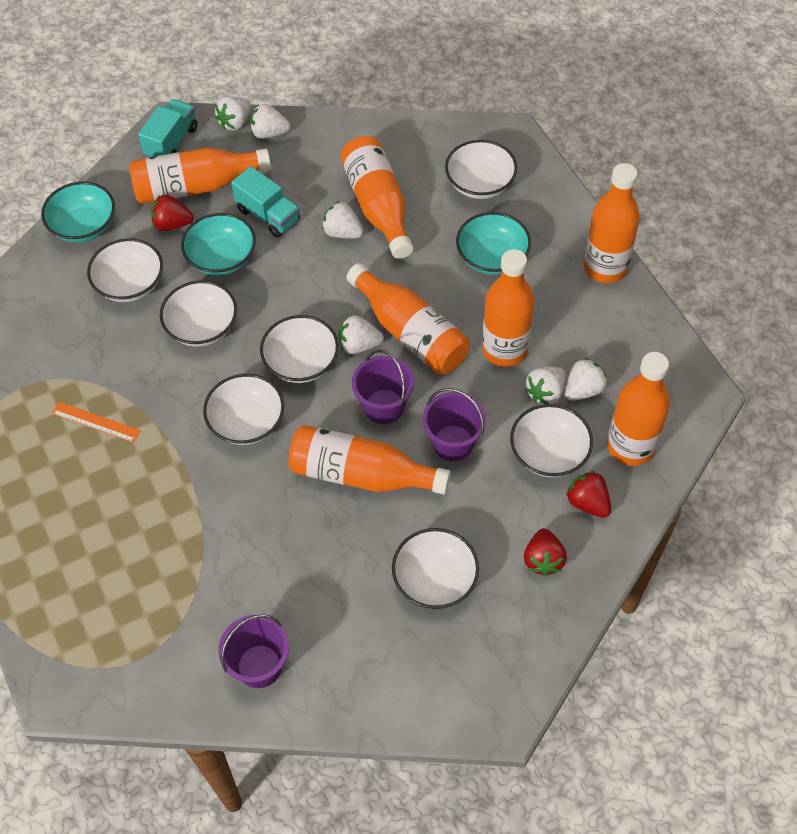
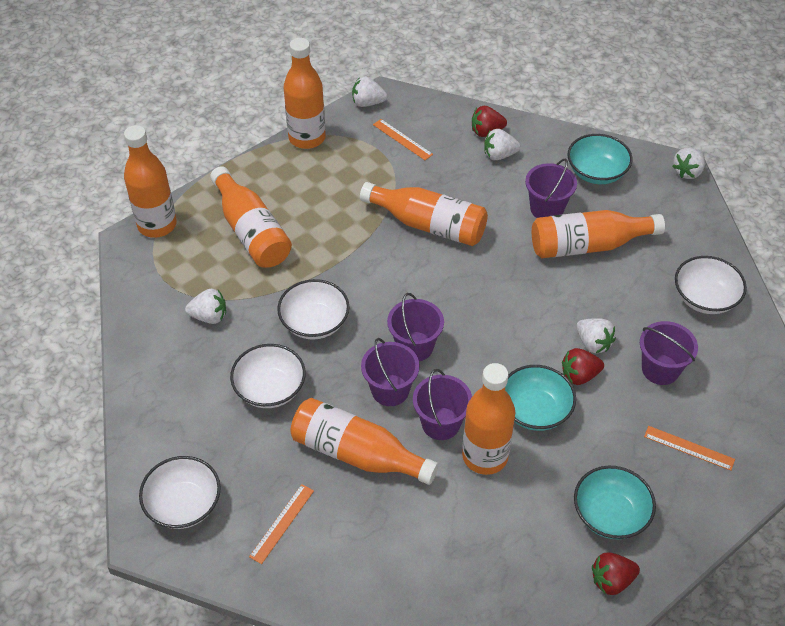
orange ruler: [52,402,141,443] = 1 -> [249,484,314,564] [373,119,433,160] [644,426,735,471] = 3
purple bucket: [218,614,289,688] [352,350,414,424] [422,388,486,461] = 3 -> [361,338,420,406] [387,293,444,361] [413,369,472,440] [525,159,577,218] [640,321,698,385] = 5
turquoise truck: [138,99,198,157] [231,166,300,237] = 2 -> none = 0
white bowl: [87,238,163,302] [160,280,237,346] [203,374,284,445] [260,315,339,383] [392,528,479,609] [445,140,517,199] [510,404,593,477] = 7 -> [139,456,221,529] [230,344,306,408] [277,279,349,340] [675,256,747,314] = 4
white strawberry: [215,96,251,130] [250,104,290,139] [322,201,364,239] [339,315,384,354] [525,367,566,405] [564,358,607,401] = 6 -> [185,289,226,324] [352,77,387,107] [484,129,521,160] [577,318,616,353] [672,148,705,179] = 5

